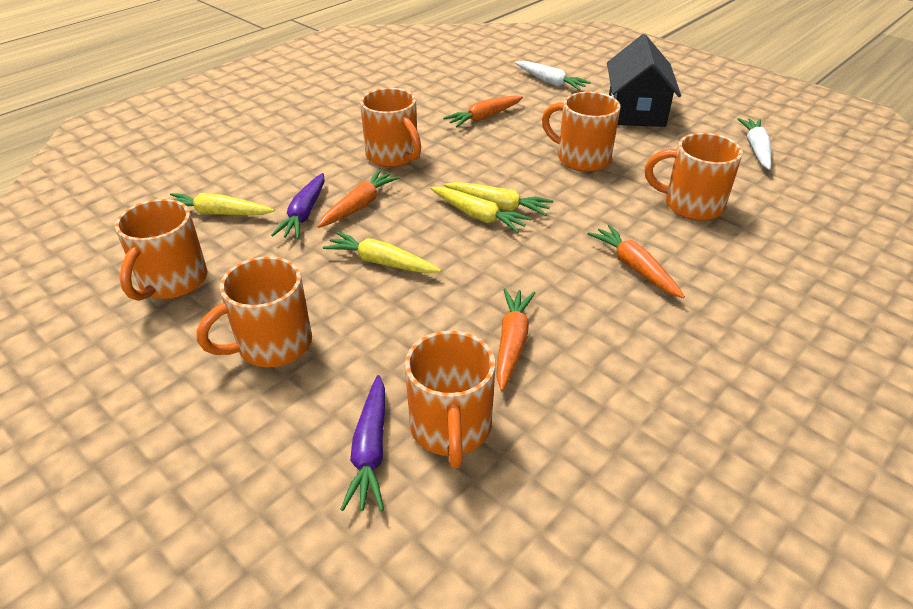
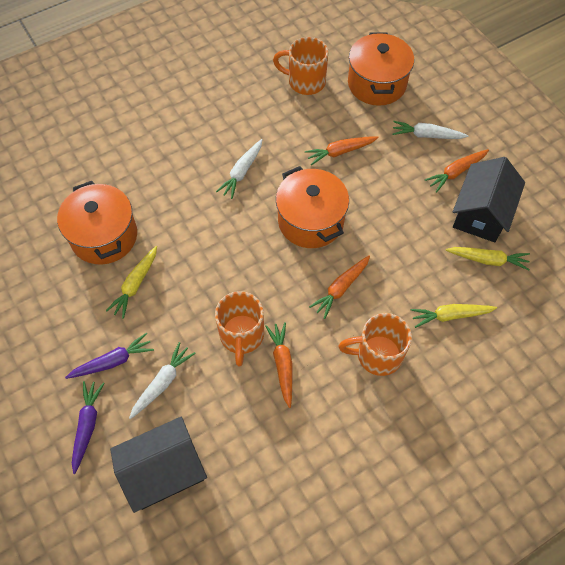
black house: [607,34,681,127] = 1 -> [110,417,207,513] [453,157,525,242] = 2
orange mug: [115,199,207,301] [197,256,312,367] [360,88,421,167] [405,331,495,469] [542,92,621,172] [645,133,743,221] = 6 -> [215,291,264,366] [273,37,328,95] [338,313,412,376] = 3
orange pot: none = 0 -> [57,181,137,265] [276,166,349,248] [348,32,414,106] = 3
white carrot: [515,61,591,91] [738,118,771,170] = 2 -> [129,342,196,419] [216,139,262,199] [392,121,468,139] = 3
yellow carrot: [170,193,274,215] [323,232,441,273] [430,187,532,233] [444,182,553,216] = 4 -> [106,246,157,319] [411,304,497,328] [446,247,530,270] = 3

